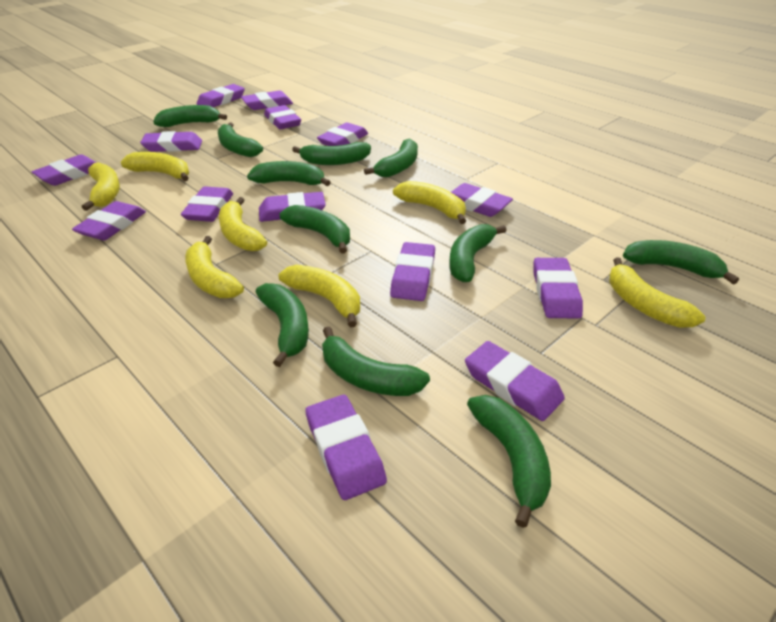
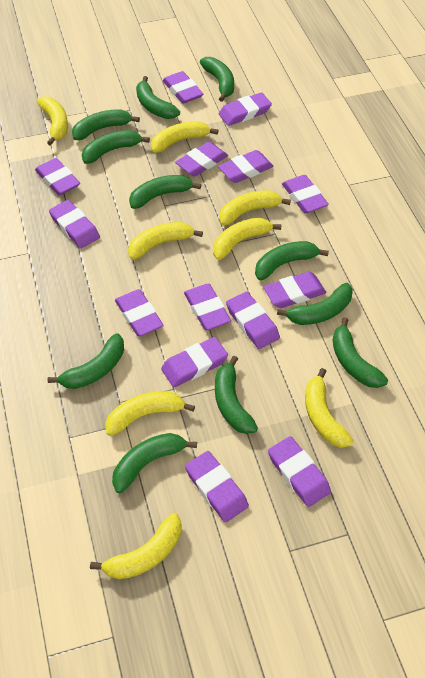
yellow banana: [82,162,120,211] [121,152,189,181] [185,236,244,298] [219,197,267,251] [279,265,360,327] [393,181,466,224] [609,257,705,327] = 7 -> [37,97,68,146] [90,513,181,580] [105,391,195,436] [128,222,203,260] [151,121,219,153] [213,217,281,260] [219,191,291,226] [305,368,354,448] = 8

